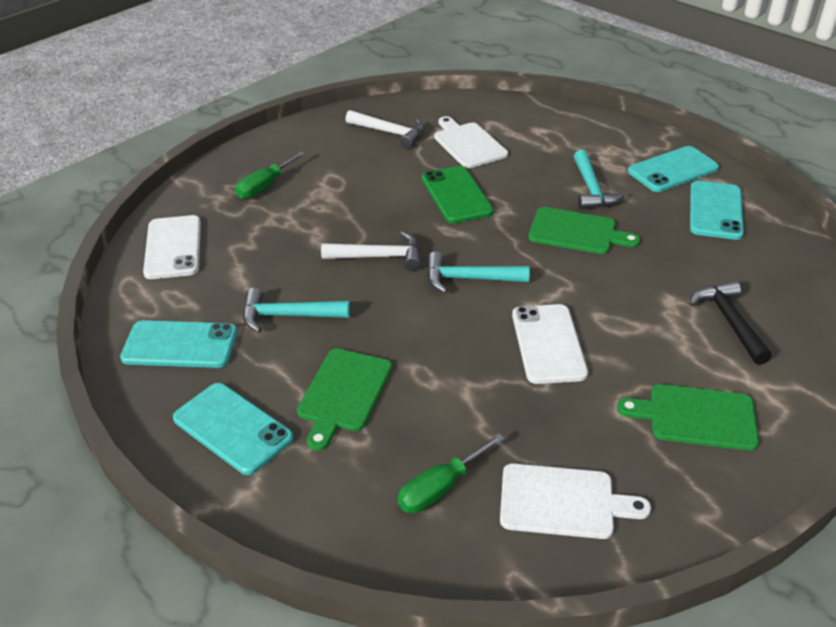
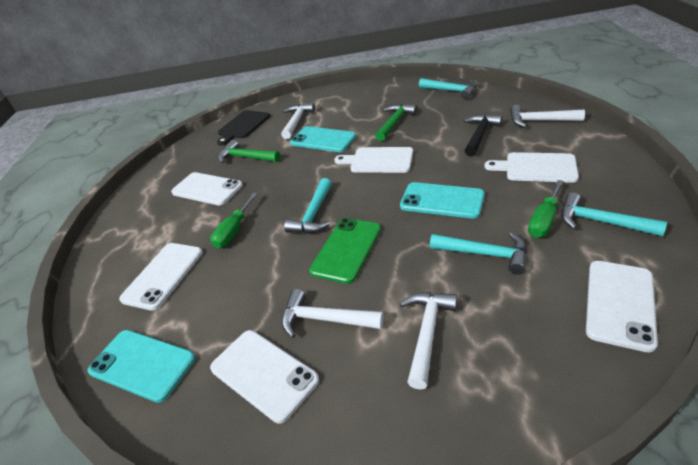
black cutting board: none = 0 -> [217,110,270,146] = 1
green cutting board: [297,349,392,451] [528,207,640,254] [617,384,759,451] = 3 -> none = 0
green hammer: none = 0 -> [218,140,280,164] [375,104,417,141] = 2
turquoise hammer: [243,288,350,333] [427,251,530,293] [574,150,626,210] = 3 -> [284,178,332,233] [419,78,477,99] [430,232,527,275] [561,192,667,237] = 4
turquoise phone: [120,320,237,368] [173,383,293,475] [628,146,719,192] [690,181,744,240] = 4 -> [88,330,196,403] [290,126,356,152] [400,182,485,219] = 3
white hammer: [321,231,421,271] [345,110,425,148] = 2 -> [281,103,315,139] [282,289,384,338] [400,292,457,390] [510,105,585,128] = 4
white phone: [143,215,201,279] [512,304,588,384] = 2 -> [119,243,203,310] [171,172,243,205] [210,330,319,423] [586,261,658,352] = 4

